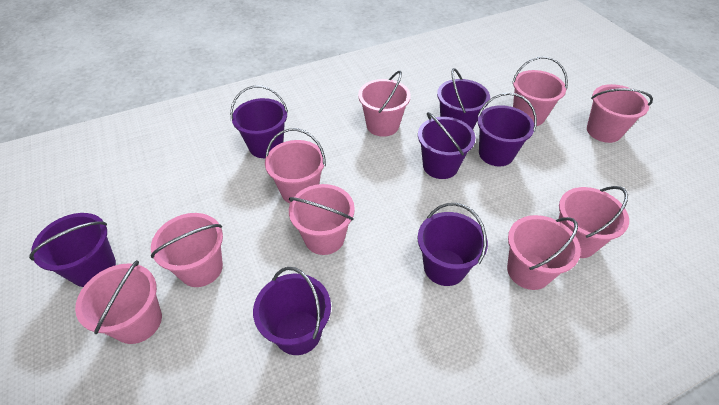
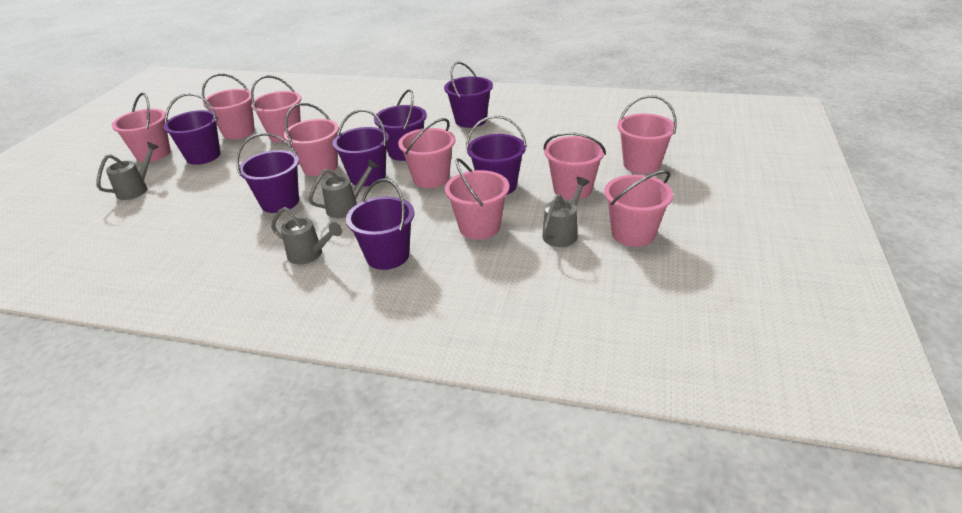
grey watering can: none = 0 -> [97,142,159,200] [271,207,342,264] [309,159,379,218] [543,177,590,247] = 4

